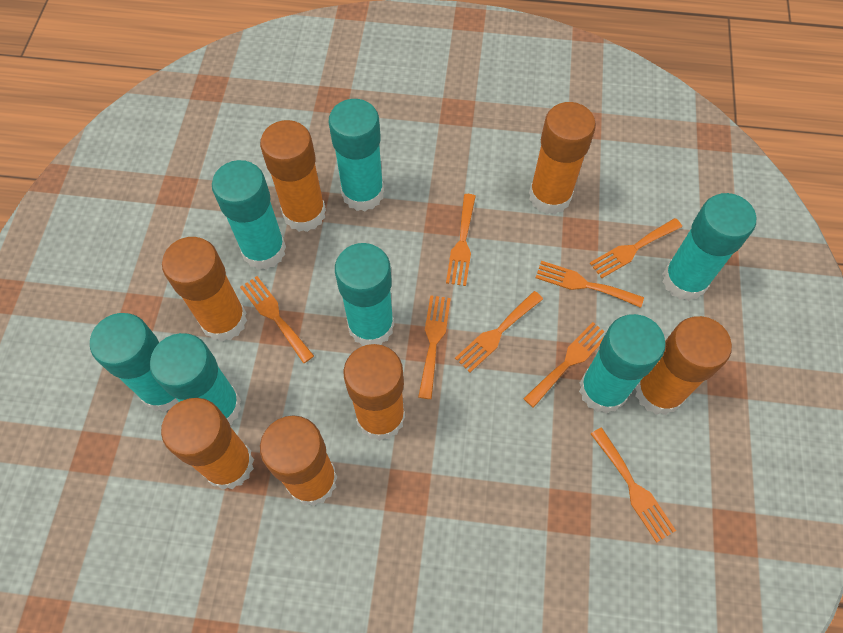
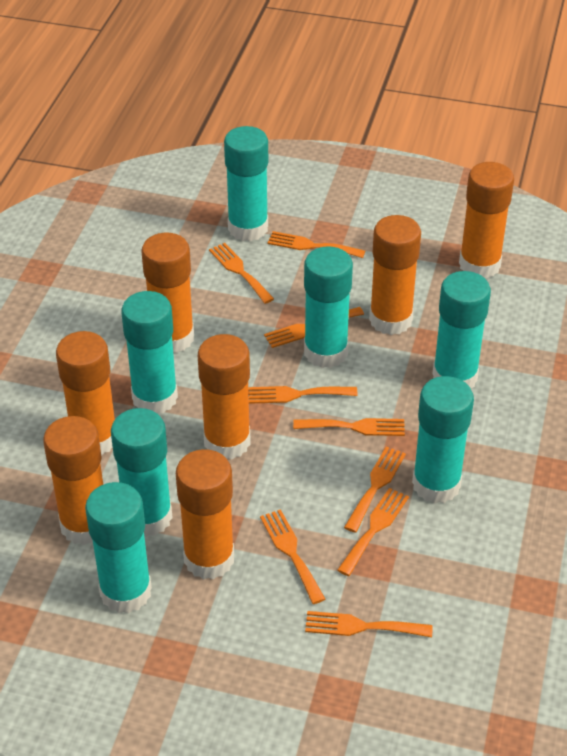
orange fork: [240,276,314,363] [418,295,451,399] [446,194,476,286] [455,291,543,372] [524,322,605,408] [535,261,644,308] [590,218,682,278] [591,427,676,543] = 8 -> [209,243,274,304] [248,386,357,404] [260,509,325,604] [264,307,364,348] [268,231,365,258] [293,418,405,436] [305,611,433,637] [337,488,409,576] [344,446,406,533] = 9

